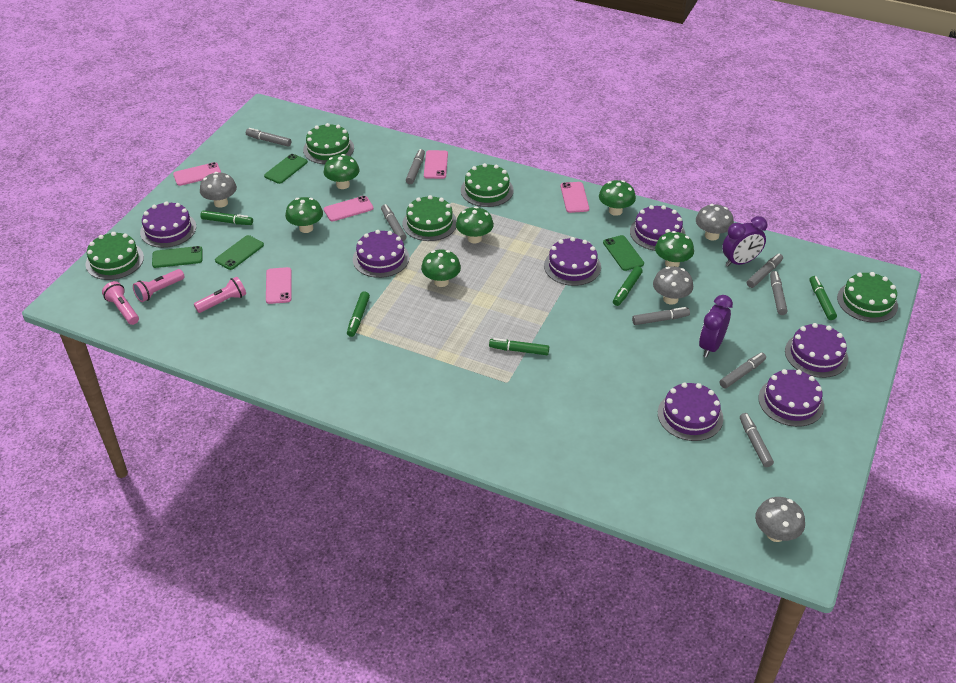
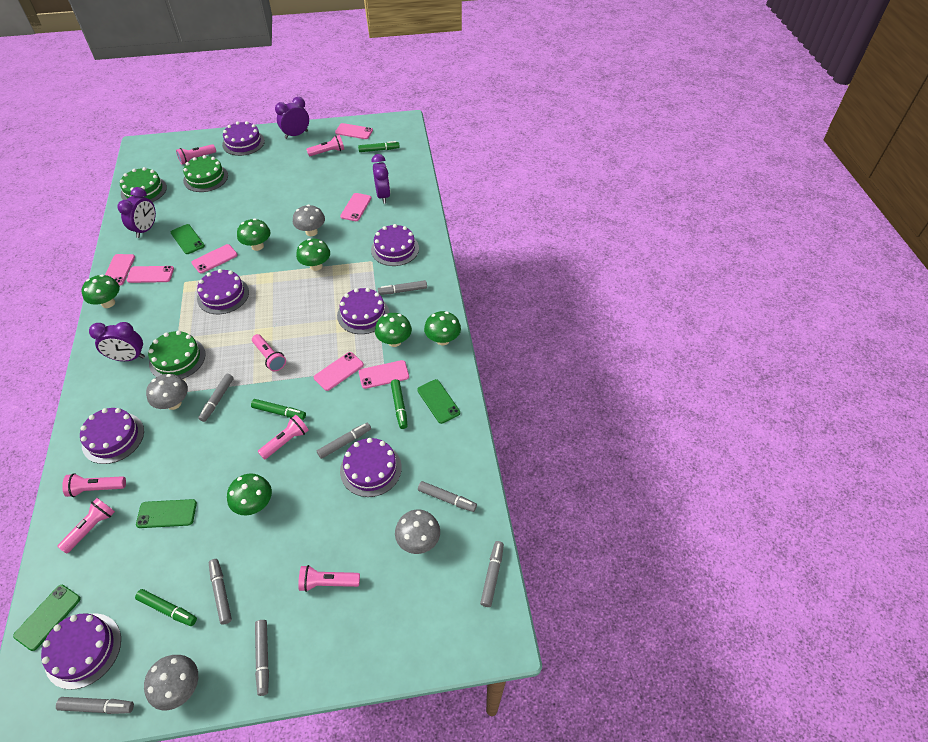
green cake: [85,232,144,280] [303,123,354,164] [403,195,457,241] [461,163,514,207] [837,272,898,323] = 5 -> [120,167,167,202] [148,331,206,379] [183,155,228,192] = 3
green marker: [200,210,253,225] [347,291,370,337] [489,338,549,355] [613,266,643,306] [809,276,837,320] = 5 -> [135,589,197,626] [251,399,306,420] [358,141,400,152] [391,379,408,429] = 4
pink flashlight: [102,281,139,325] [133,269,185,302] [194,276,246,313] = 3 -> [57,498,115,554] [62,473,126,497] [176,144,216,164] [252,334,286,371] [258,415,309,460] [298,565,360,592] [306,135,344,156] = 7
pink phone: [173,162,221,186] [266,267,292,304] [324,196,374,222] [424,150,448,179] [560,182,589,213] = 5 -> [105,254,135,286] [127,266,174,283] [191,244,238,273] [314,352,364,391] [335,123,373,139] [340,193,372,221] [359,360,409,389] = 7
purple clock: [699,295,733,357] [722,216,767,267] = 2 -> [89,322,145,361] [117,187,156,238] [275,97,309,139] [371,154,390,204] = 4

